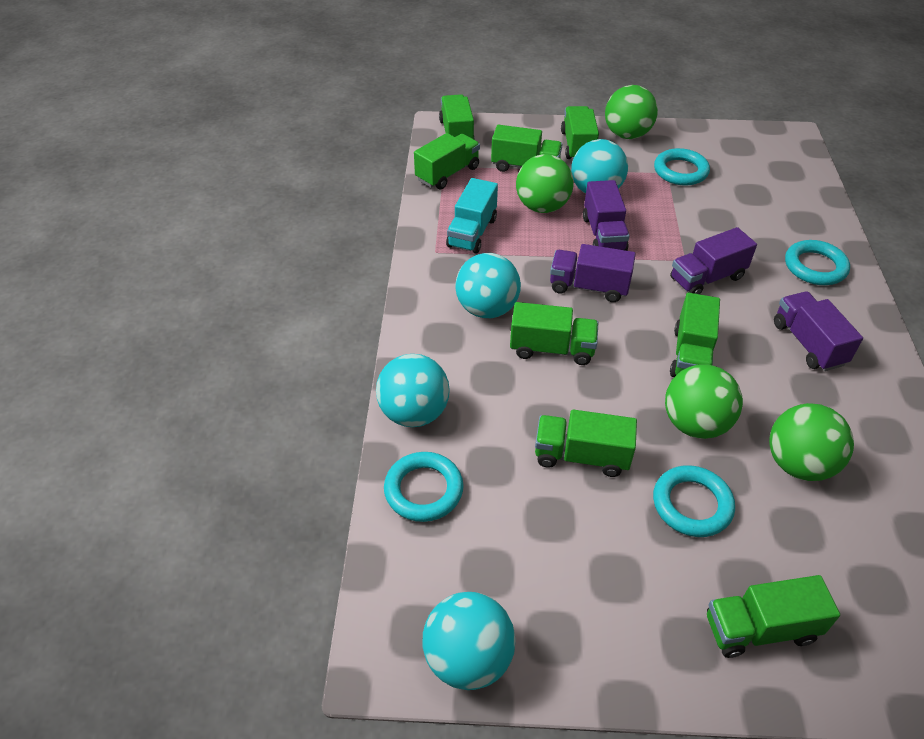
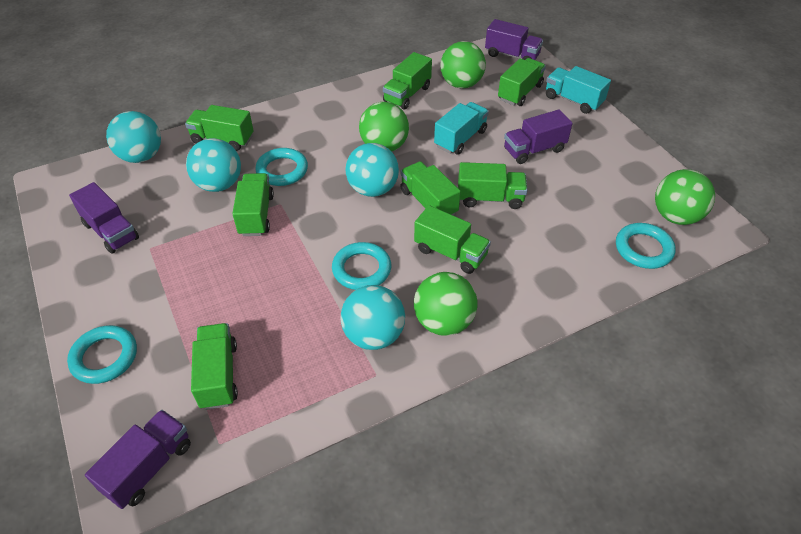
turquoise truck: [446,178,498,254] = 1 -> [434,102,489,155] [546,66,611,114] = 2

